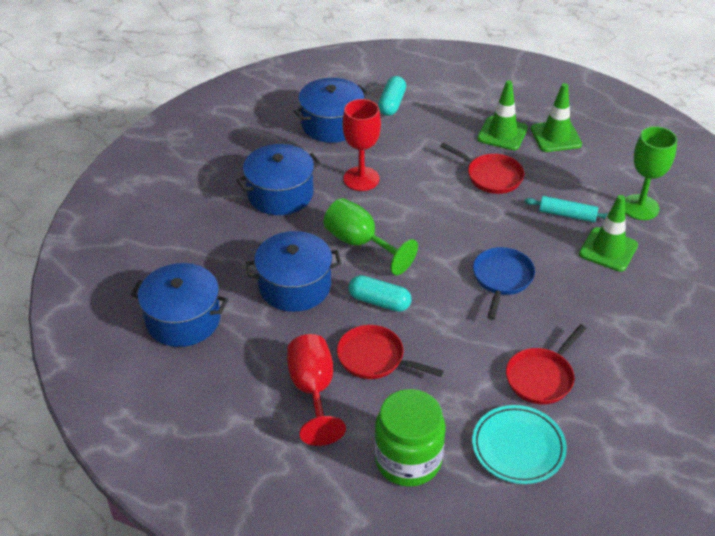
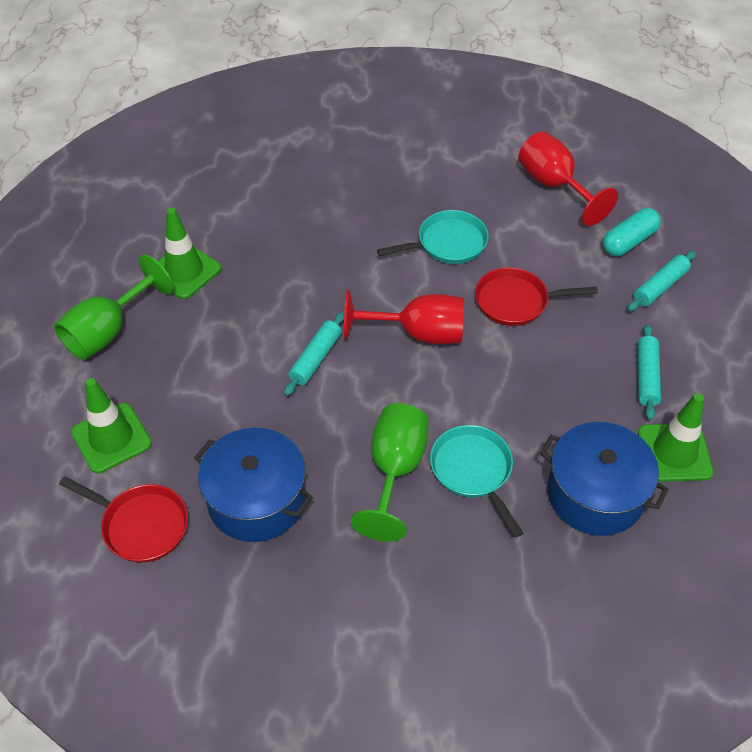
blue pan: [473,247,535,320] = 1 -> none = 0
blue pot: [131,263,228,347] [236,144,321,215] [246,231,341,312] [294,78,368,143] = 4 -> [194,428,313,542] [540,422,669,536] = 2
green jar: [374,389,446,487] = 1 -> none = 0
red pan: [337,325,444,379] [440,143,524,194] [506,324,587,405] = 3 -> [59,476,188,563] [475,267,598,326] = 2
turquoise capsule: [349,275,412,312] [378,76,406,116] = 2 -> [603,208,661,256] = 1
turquoise pan: none = 0 -> [377,210,489,264] [430,425,523,538] = 2
turquoise plate: [472,405,567,484] = 1 -> none = 0
turquoise rolling pin: [525,196,608,222] = 1 -> [284,312,344,396] [627,251,696,311] [638,324,661,420] = 3

